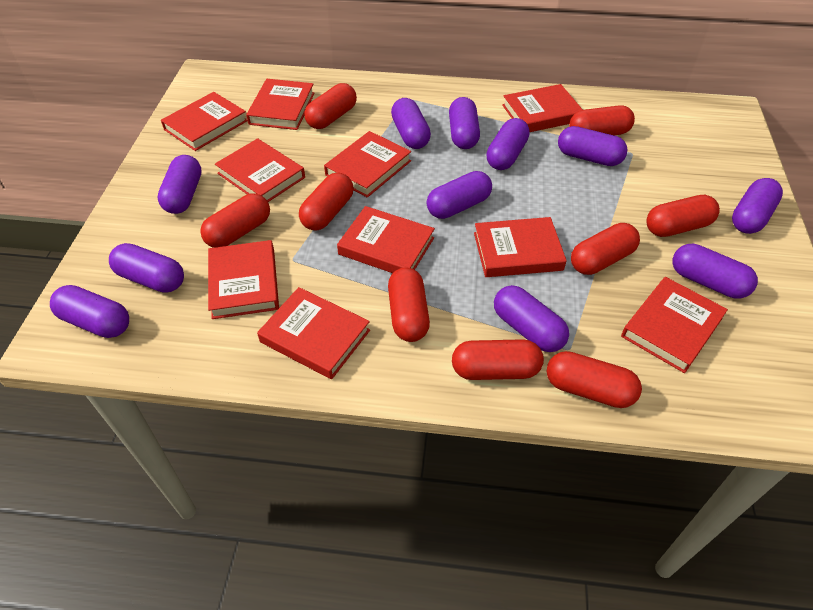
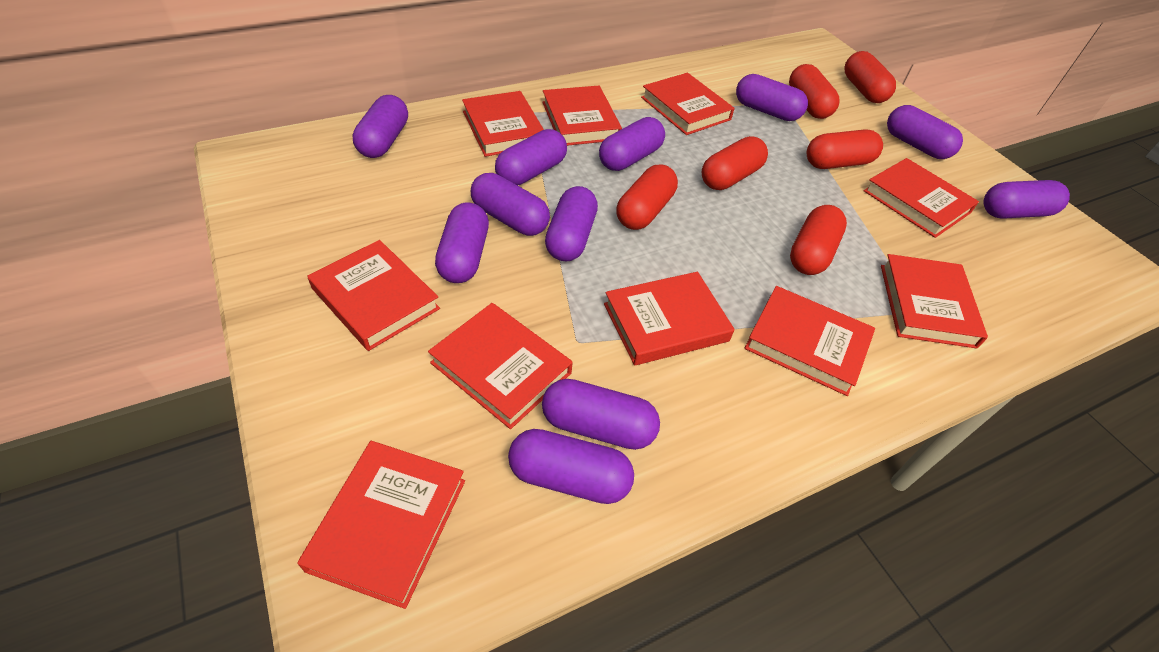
red capsule: [200,193,270,248] [299,172,354,230] [305,83,357,129] [388,267,430,342] [452,339,544,380] [547,351,642,408] [569,105,635,135] [571,223,640,275] [646,195,720,237] = 9 -> [616,164,678,230] [701,136,768,190] [789,64,839,119] [790,205,847,275] [807,129,883,169] [845,51,896,103] = 6

